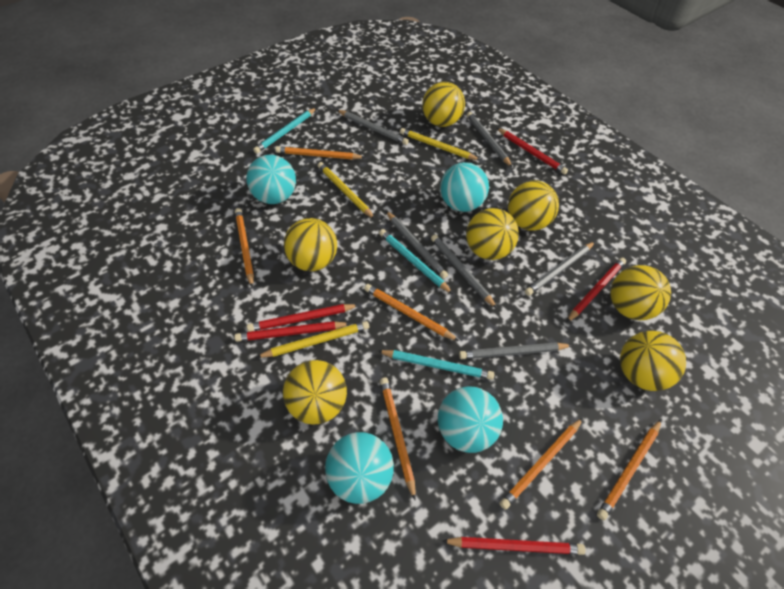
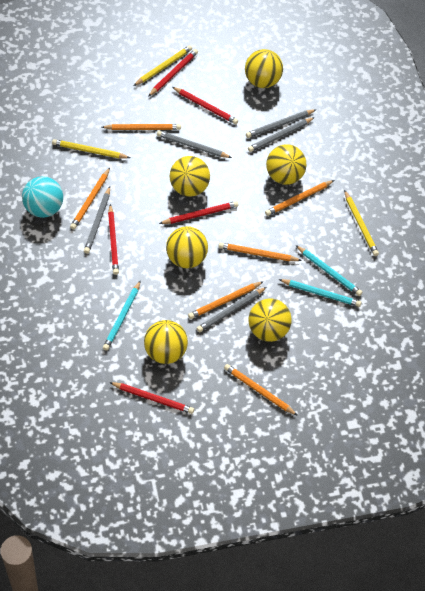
grey pencil: [337,110,409,145] [386,211,448,279] [431,235,497,308] [459,342,573,359] [467,112,513,168] [525,242,595,296] = 6 -> [84,187,110,254] [157,131,232,158] [197,287,267,332] [246,109,317,138] [248,117,315,152] = 5
turquoise ball: [246,155,296,204] [325,432,394,504] [438,386,503,453] [440,162,489,212] = 4 -> [22,176,63,218] = 1
yellow ball: [283,360,347,425] [284,218,337,271] [422,82,465,127] [466,208,519,260] [508,181,559,231] [610,265,671,320] [620,331,686,391] = 7 -> [144,320,188,364] [166,226,208,268] [170,156,210,197] [245,49,283,88] [248,298,292,342] [266,144,306,185] = 6

